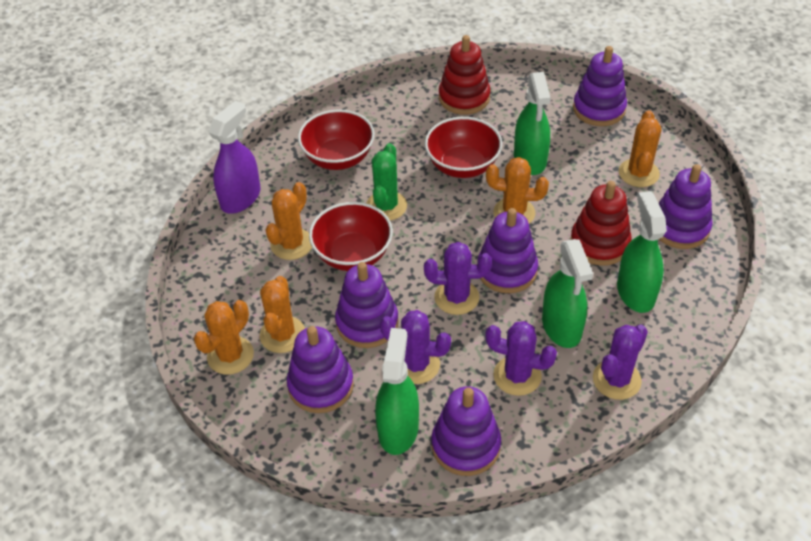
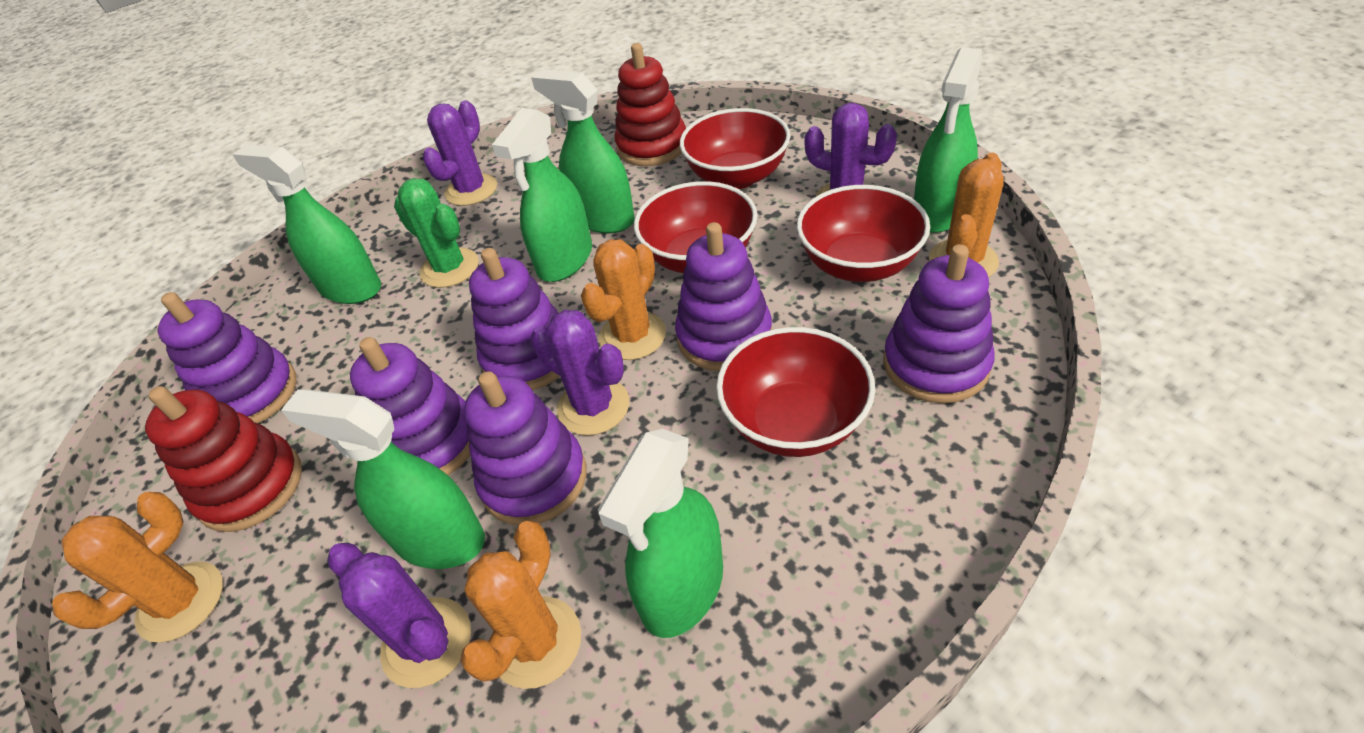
green spray bottle: [375,328,419,455] [514,72,551,175] [542,239,593,348] [617,191,667,313] = 4 -> [232,145,381,304] [281,389,485,569] [492,108,592,282] [531,69,635,233] [598,429,723,638] [914,47,982,233] = 6
orange cactus: [194,300,254,375] [260,276,305,353] [265,182,312,260] [486,157,549,223] [619,110,661,187] = 5 -> [52,492,223,642] [460,521,581,689] [581,239,666,360] [929,153,1004,278] = 4
purple spray bottle: [209,101,261,213] = 1 -> none = 0
red bowl: [298,109,375,170] [309,202,393,271] [425,117,502,178] = 3 -> [634,181,757,273] [680,108,790,189] [716,327,875,457] [797,185,930,282] = 4

